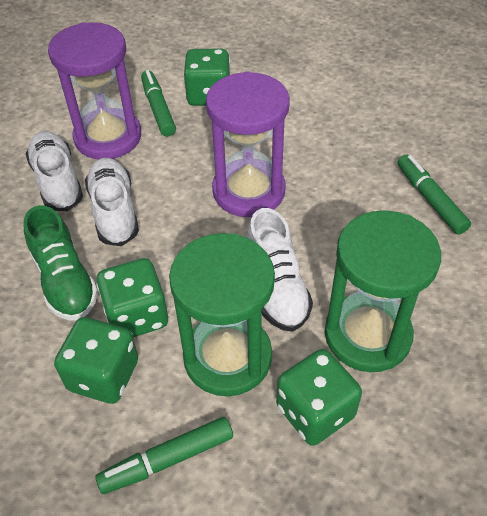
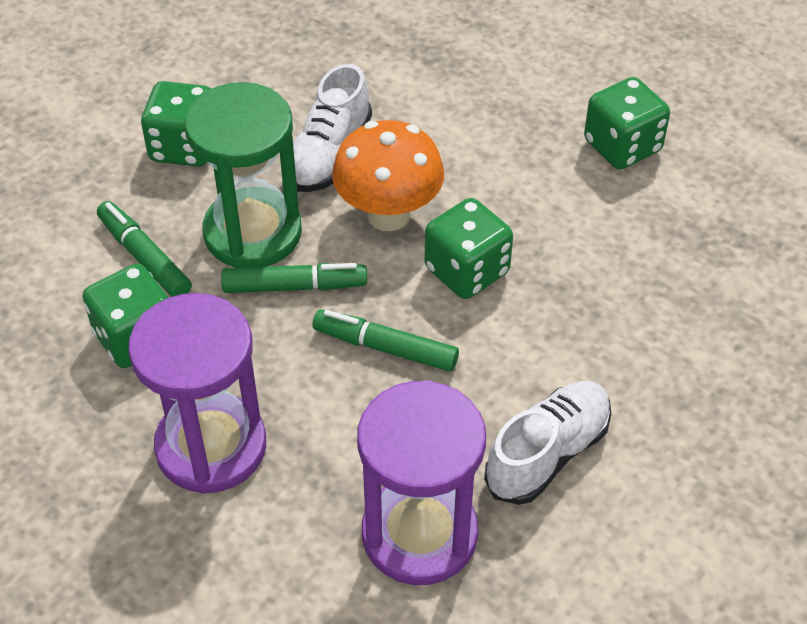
green hourglass: [169,233,275,396] [325,210,441,372] = 2 -> [185,82,302,268] = 1
green shoe: [23,205,98,321] = 1 -> none = 0
orange mushroom: none = 0 -> [332,120,444,231] = 1
white shoe: [26,131,83,211] [85,158,139,246] [247,208,313,332] = 3 -> [293,64,372,192] [484,381,611,505] = 2

